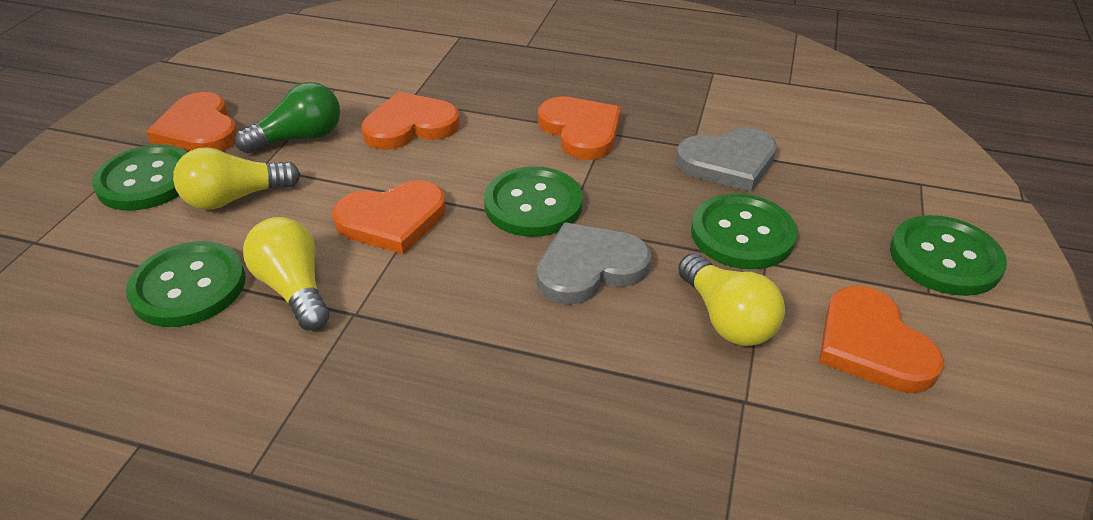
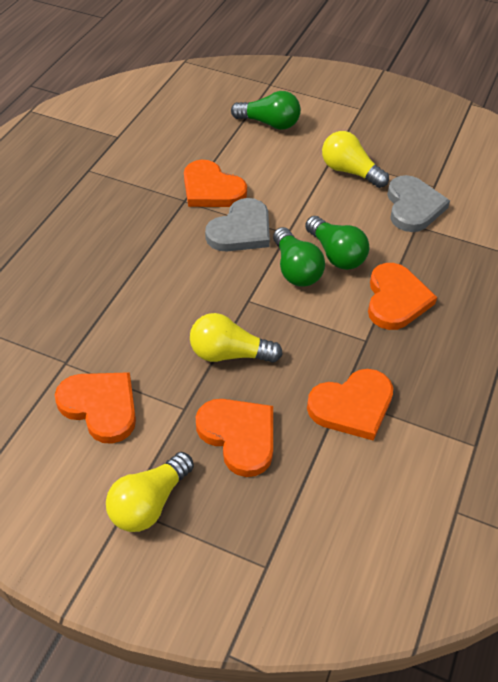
green button: [92,144,188,211] [126,241,246,327] [484,166,583,237] [691,194,797,269] [890,215,1007,296] = 5 -> none = 0
green light bulb: [235,82,340,153] = 1 -> [231,91,301,130] [273,227,325,287] [305,216,369,270] = 3

